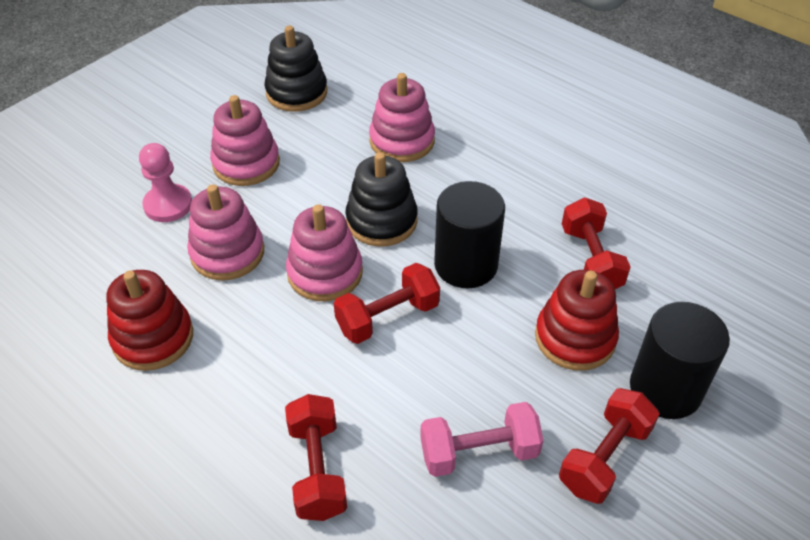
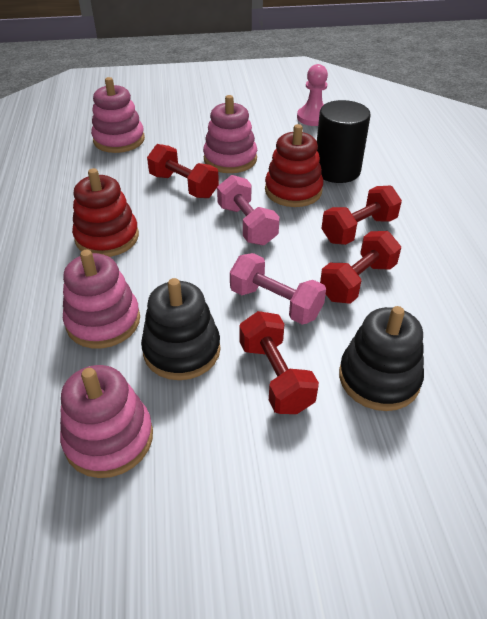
black cylinder: [434,181,505,288] [630,302,730,419] = 2 -> [317,100,371,183] = 1
pink dumbbell: [420,402,544,477] = 1 -> [217,175,280,245] [230,253,326,325] = 2

